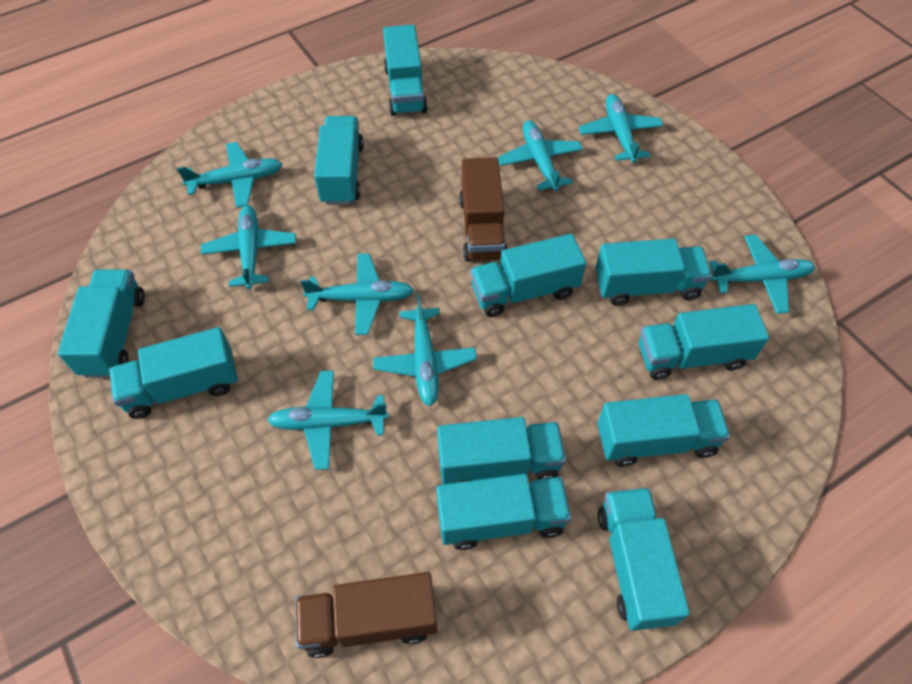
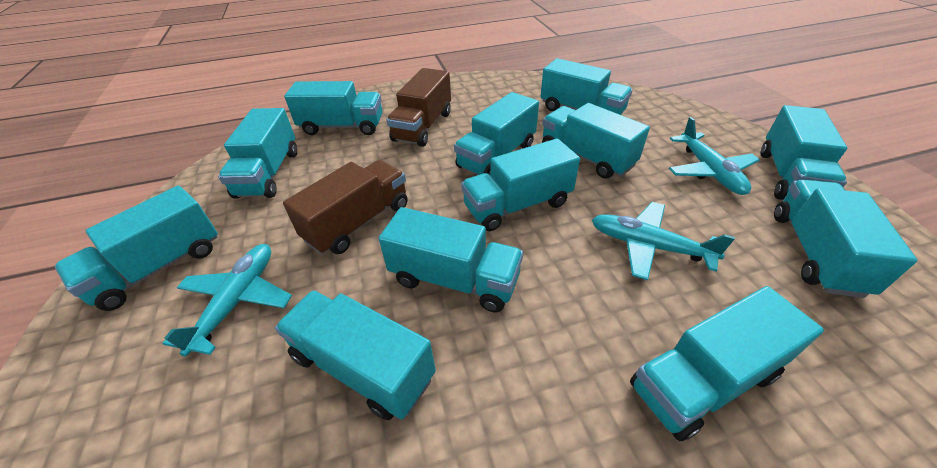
turquoise plane: [177,142,282,208] [201,205,296,289] [267,370,389,470] [300,253,414,335] [373,294,477,406] [497,120,583,191] [578,94,663,163] [710,235,815,314] = 8 -> [163,244,292,357] [592,202,735,280] [669,117,760,195] = 3
turquoise truck: [58,269,145,378] [109,327,238,419] [314,116,364,205] [383,25,428,116] [436,474,571,550] [437,417,566,484] [471,234,586,317] [595,239,712,306] [598,394,730,467] [598,488,690,631] [639,304,769,380] = 11 -> [55,186,218,311] [218,108,297,199] [275,290,436,420] [284,81,383,135] [379,207,523,313] [454,92,539,176] [461,138,580,231] [540,58,633,115] [542,103,650,179] [630,286,824,441] [761,105,847,200] [774,180,918,298] = 12

